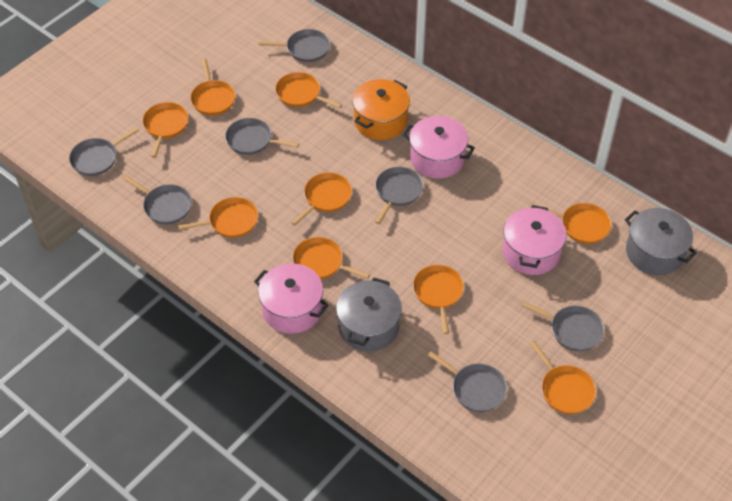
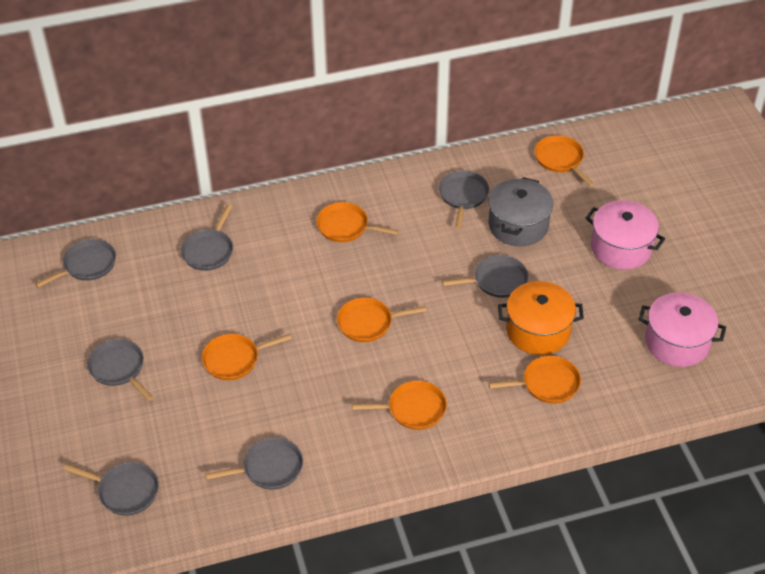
grey pot: [336,278,402,352] [625,208,697,275] = 2 -> [489,177,553,246] = 1
orange pan: [142,102,189,158] [178,197,258,238] [190,58,236,115] [275,72,342,108] [292,173,352,226] [292,237,370,279] [413,265,464,334] [530,341,596,414] [533,203,612,244] = 9 -> [202,334,292,380] [316,202,399,242] [337,297,426,342] [352,381,447,430] [489,356,581,404] [535,135,594,186] = 6
pink pot: [254,263,329,334] [403,116,475,179] [502,205,566,275] = 3 -> [586,200,665,270] [638,292,726,367] = 2

